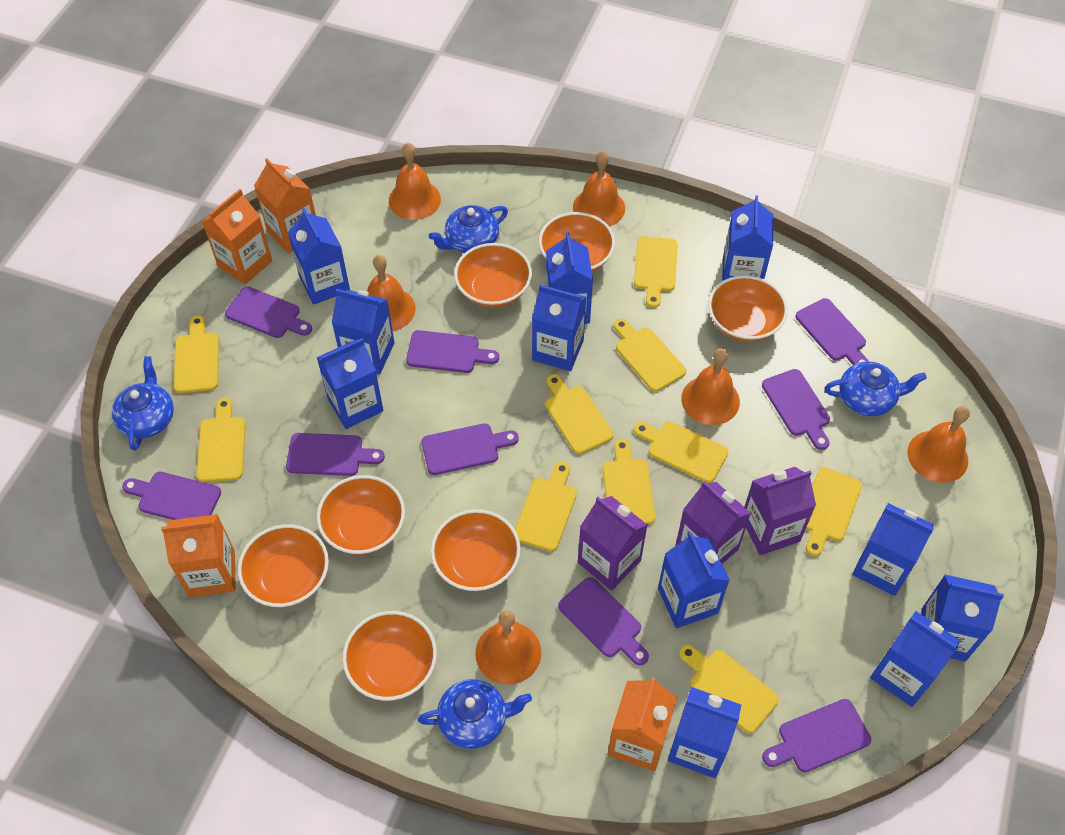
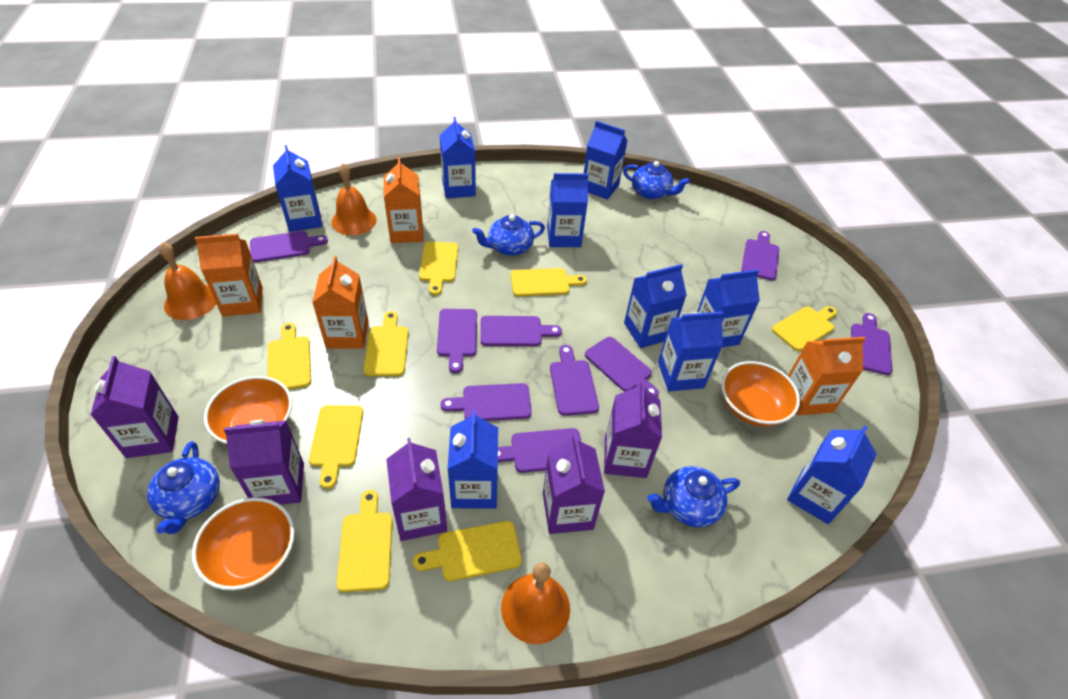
blue carton: [288,208,350,305] [316,338,383,429] [332,289,394,375] [532,285,586,371] [546,232,593,324] [658,532,730,628] [668,687,741,778] [722,195,774,281] [852,503,934,596] [870,611,961,707] [921,574,1004,661] = 11 -> [273,145,322,232] [440,117,476,199] [448,410,498,509] [547,173,589,247] [584,121,628,200] [624,264,687,348] [658,312,724,391] [697,269,760,348] [787,425,877,524] = 9
orange bell: [367,255,416,331] [389,143,441,220] [475,610,541,685] [573,151,625,226] [681,348,740,425] [908,406,970,483] = 6 -> [159,242,216,320] [331,163,377,235] [501,562,570,644] = 3
orange bowl: [238,524,329,607] [317,475,405,555] [342,611,437,701] [431,509,521,591] [454,243,532,308] [539,212,615,272] [708,275,788,342] = 7 -> [192,497,295,590] [204,376,292,444] [721,361,800,427] = 3
purple carton: [578,496,647,591] [676,481,751,564] [745,467,816,555] = 3 -> [90,356,179,458] [224,420,304,505] [386,438,447,541] [543,434,605,534] [604,381,662,478] = 5
yellow cutting board: [174,315,219,393] [196,398,246,482] [515,462,577,552] [545,374,613,454] [602,439,655,525] [614,319,686,392] [634,236,678,308] [634,421,728,483] [679,644,779,733] [806,467,862,556] = 10 -> [267,323,311,390] [309,405,364,489] [337,490,393,592] [363,311,409,376] [413,521,522,581] [419,242,458,295] [511,268,587,297] [772,306,837,351] = 8

